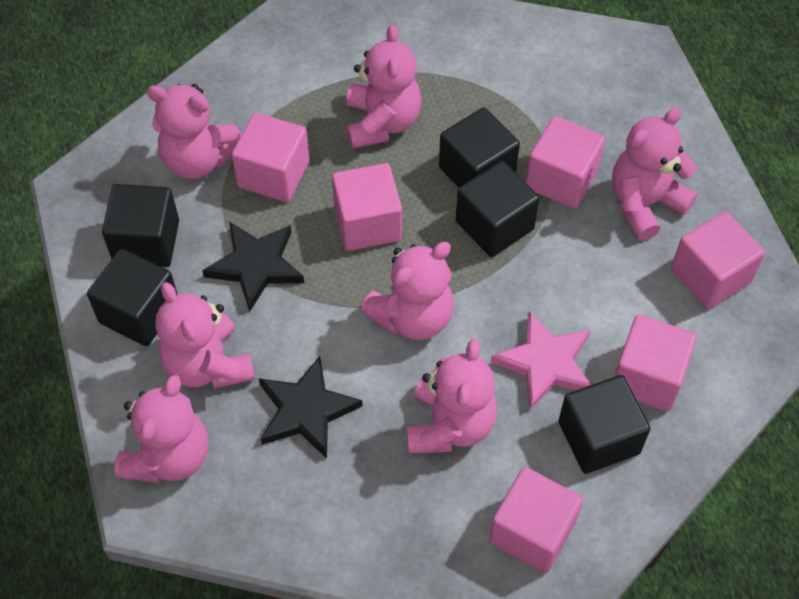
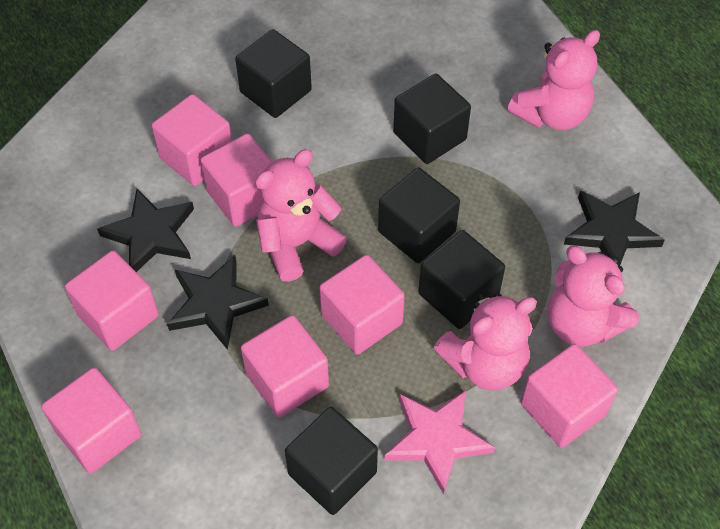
black star: [202,222,304,312] [259,356,363,458] = 2 -> [97,189,194,272] [167,255,269,350] [564,190,665,266] = 3
pink cube: [232,112,310,202] [332,163,402,251] [489,467,583,573] [526,116,605,209] [614,314,697,412] [671,211,765,309] = 6 -> [41,367,141,474] [65,251,158,351] [152,94,232,186] [201,133,272,227] [241,315,329,418] [320,255,405,355] [521,344,618,448] = 7
pink teddy bear: [114,375,208,483] [147,84,242,179] [156,282,255,389] [346,24,421,149] [360,242,454,340] [407,339,497,454] [612,107,697,241] = 7 -> [255,149,347,282] [433,293,537,390] [507,30,600,130] [548,246,639,347] = 4

